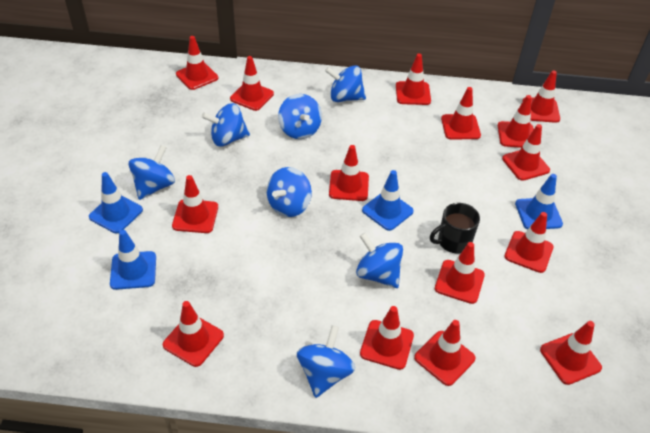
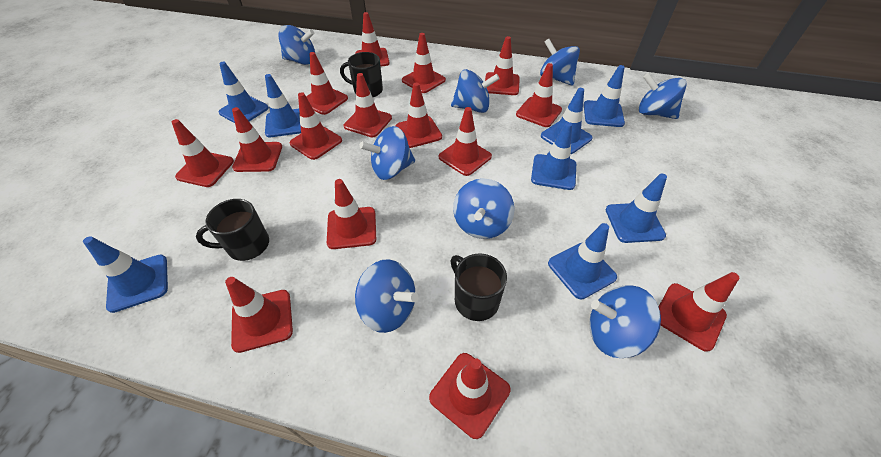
black mug: [430,203,480,254] = 1 -> [196,199,269,261] [340,52,383,97] [450,254,507,321] = 3
blue spinning top: [129,145,175,200] [202,103,250,146] [267,167,312,217] [278,94,322,139] [297,325,355,398] [325,65,366,102] [356,233,403,288] = 7 -> [278,25,315,65] [355,259,418,333] [359,126,415,180] [451,69,500,113] [453,179,515,239] [540,39,580,86] [589,285,661,358] [639,73,687,119] = 8
blue traffic cone: [89,172,143,233] [110,230,156,290] [362,170,414,231] [515,174,563,229] = 4 -> [83,236,168,313] [219,62,269,123] [265,74,301,137] [531,122,576,190] [541,88,592,154] [548,223,617,299] [584,65,625,127] [605,173,667,243] = 8

